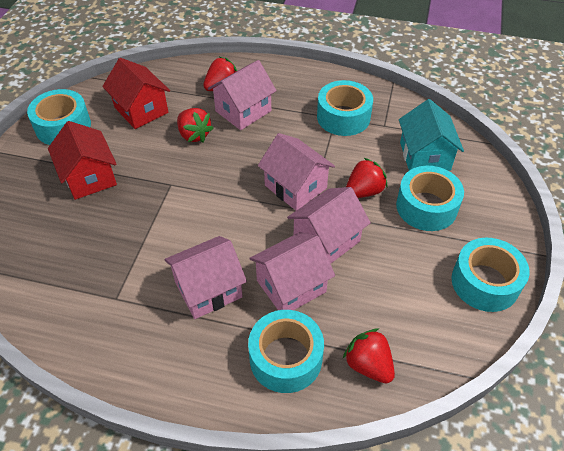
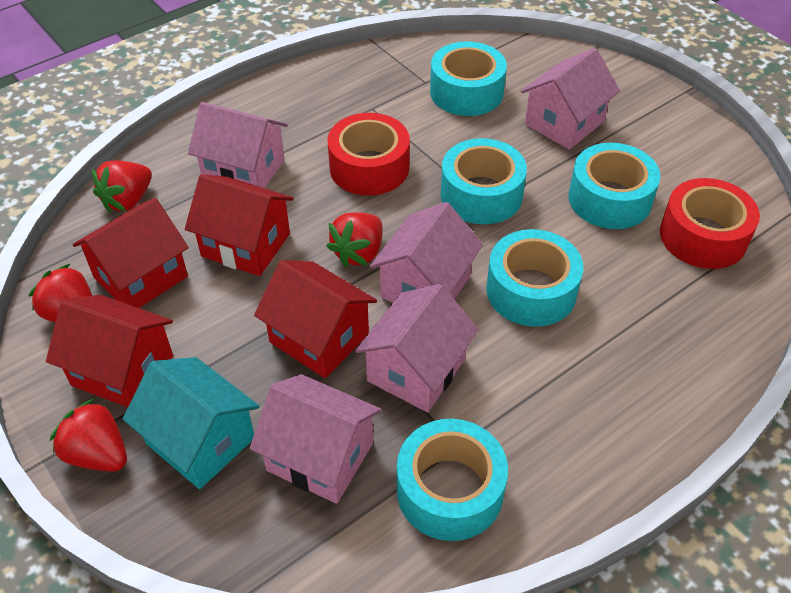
red house: [48,121,117,200] [102,58,170,129] = 2 -> [46,295,173,407] [73,198,189,308] [185,174,294,276] [254,260,377,378] = 4
red tape: none = 0 -> [327,113,410,196] [660,178,760,269] = 2

